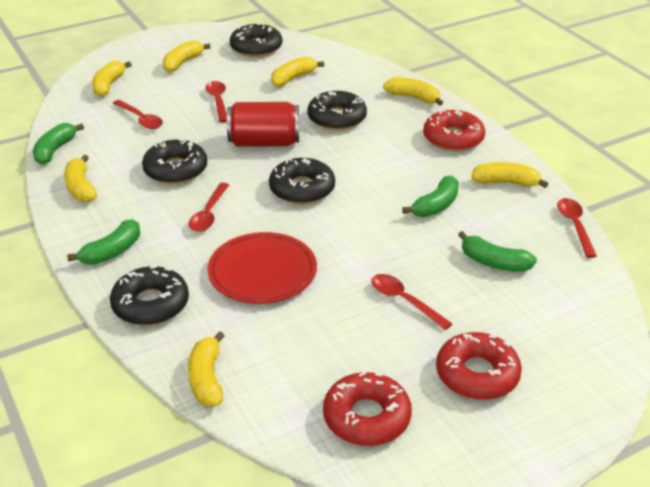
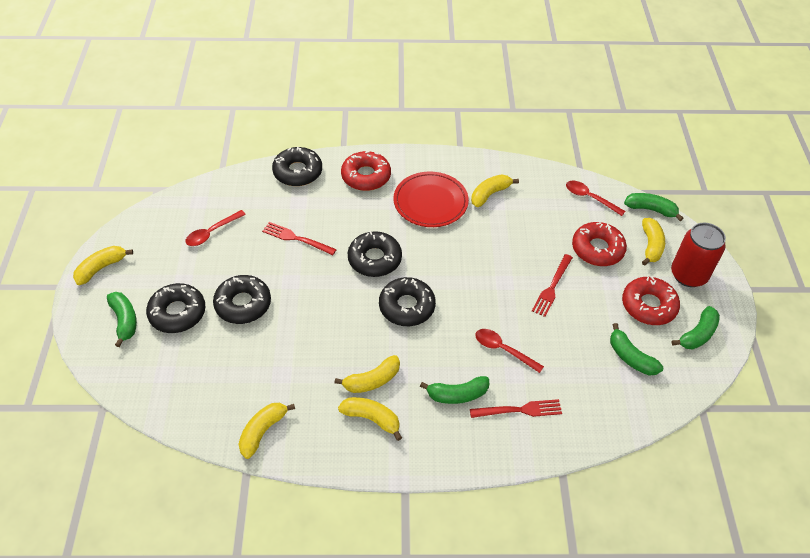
green banana: [33,123,84,165] [67,219,140,265] [402,175,459,217] [458,231,537,272] = 4 -> [107,292,137,347] [420,376,489,404] [610,323,663,375] [624,193,683,221] [672,306,720,350] = 5
red fork: none = 0 -> [262,222,337,255] [470,399,562,418] [532,254,573,317] = 3
red spoon: [113,100,163,129] [189,183,229,232] [206,81,227,123] [371,274,452,330] [557,198,597,258] = 5 -> [186,210,246,246] [475,329,544,373] [566,181,625,216] = 3
yellow banana: [64,155,97,202] [92,61,132,97] [163,40,210,72] [188,331,225,406] [271,57,324,87] [383,77,443,106] [471,162,548,188] = 7 -> [73,246,133,285] [238,403,295,459] [335,355,400,393] [338,397,402,441] [471,174,519,207] [642,218,665,266] = 6

